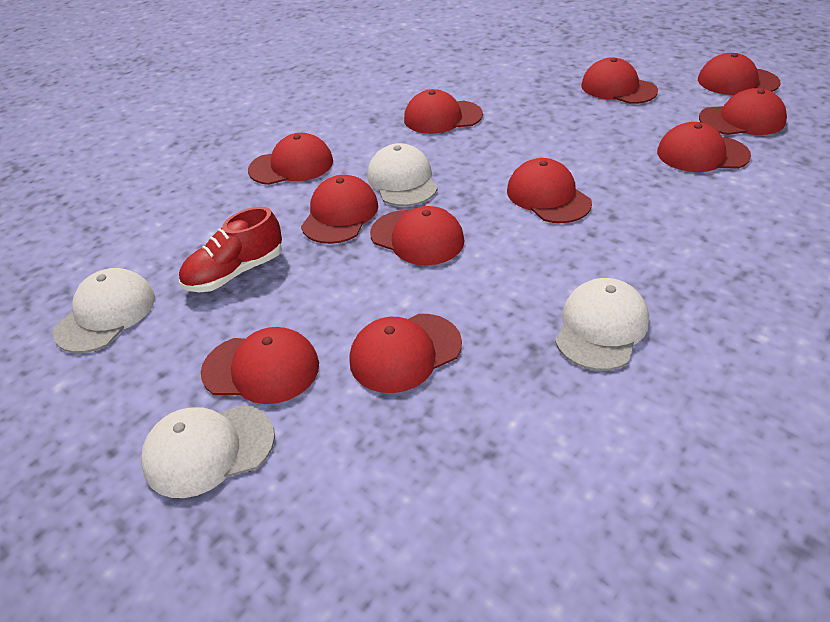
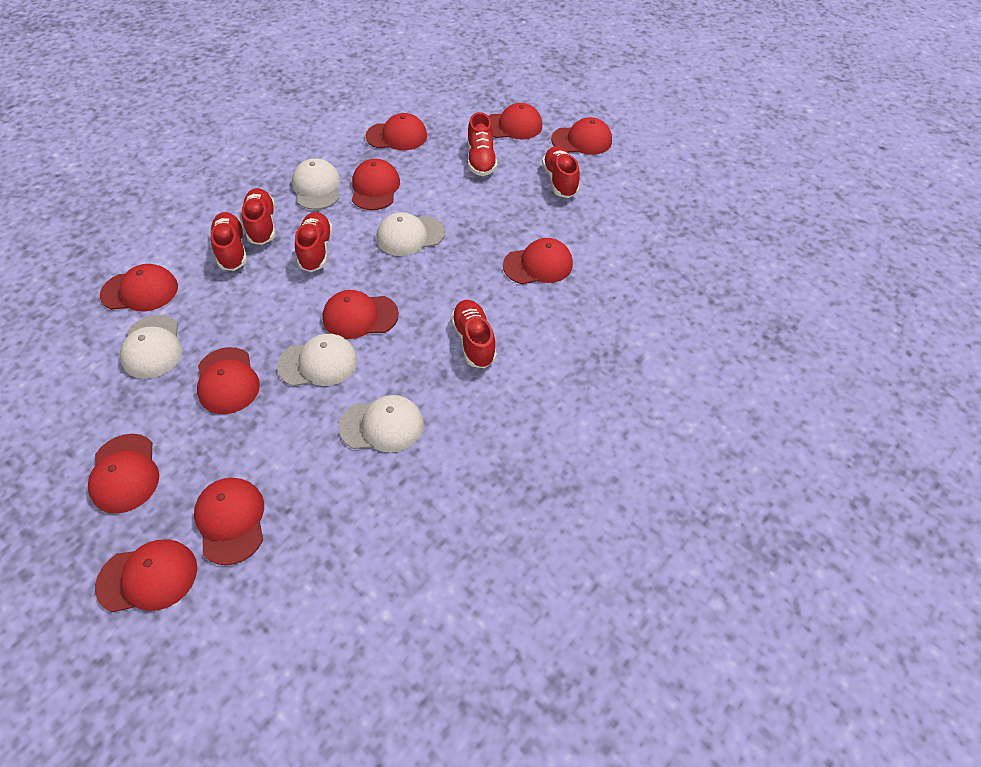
red shoe: [179,207,282,292] = 1 -> [210,212,247,271] [242,188,275,245] [295,212,333,272] [451,300,497,368] [468,112,497,176] [542,146,580,198] = 6
white cap: [53,268,155,353] [141,405,275,498] [367,143,438,206] [555,278,649,371] = 4 -> [120,315,183,379] [277,334,358,386] [292,158,341,210] [339,395,424,453] [376,212,445,256] = 5

